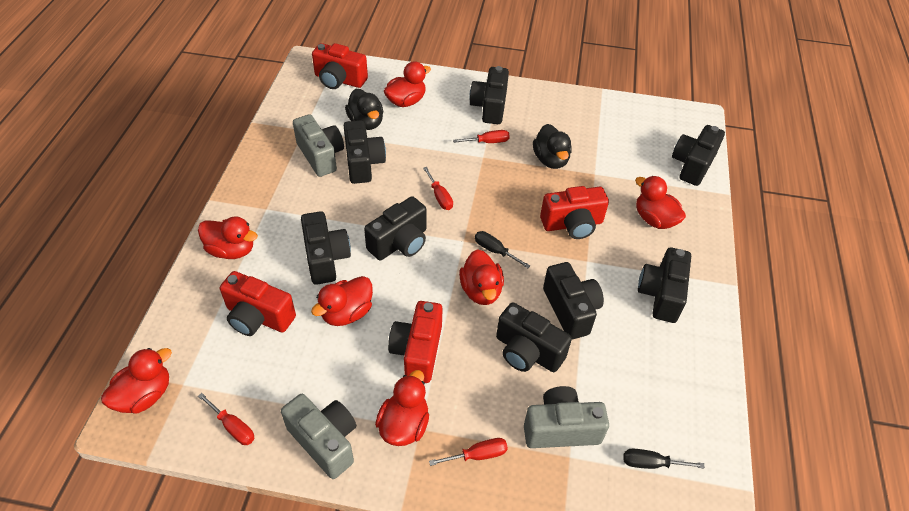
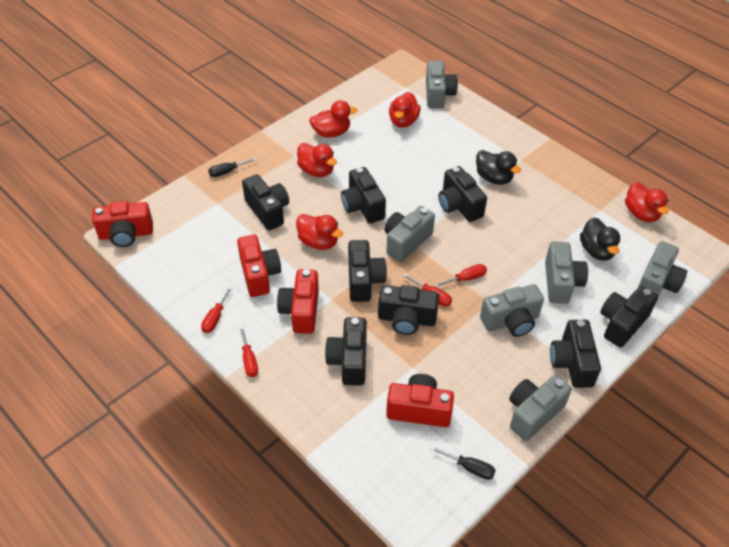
grey camera: [281,394,356,479] [293,114,344,177] [524,386,609,448] = 3 -> [384,206,435,262] [426,61,458,108] [480,284,544,337] [509,375,572,441] [545,241,588,304] [638,241,687,296] = 6
red duck: [101,348,172,414] [198,216,258,259] [311,276,373,326] [375,370,429,446] [384,61,431,107] [459,249,504,305] [635,176,686,229] = 7 -> [296,214,343,250] [297,143,337,177] [309,100,358,138] [389,92,421,128] [625,182,669,222] = 5

